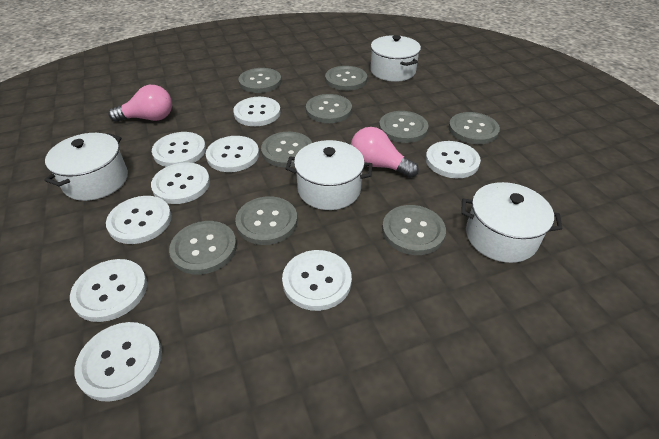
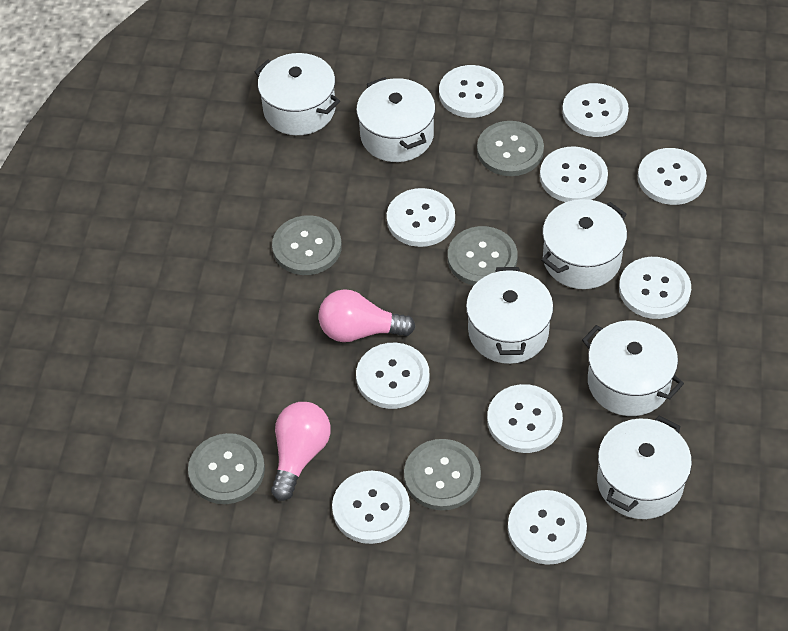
grey button: [169,221,237,275] [235,196,297,245] [238,68,281,93] [261,132,312,167] [306,94,352,123] [325,66,367,91] [379,111,429,143] [382,205,446,255] [449,112,500,144] = 9 -> [188,433,265,504] [272,215,342,275] [404,439,481,510] [448,226,518,286] [477,121,544,176] = 5
white button: [70,259,147,322] [74,322,162,402] [106,196,172,244] [151,162,210,204] [152,132,206,167] [206,136,259,172] [233,97,281,126] [282,250,352,311] [426,141,481,178] = 9 -> [332,471,410,544] [356,343,430,409] [387,188,455,247] [439,65,504,118] [487,384,563,453] [508,490,587,565] [540,146,608,202] [562,83,629,137] [619,257,691,319] [638,148,707,205] = 10
white pot: [44,133,128,201] [286,140,373,210] [370,35,421,82] [461,182,562,263] = 4 -> [254,53,340,135] [356,77,436,162] [466,267,553,364] [541,199,627,289] [582,320,684,416] [597,416,692,519] = 6

